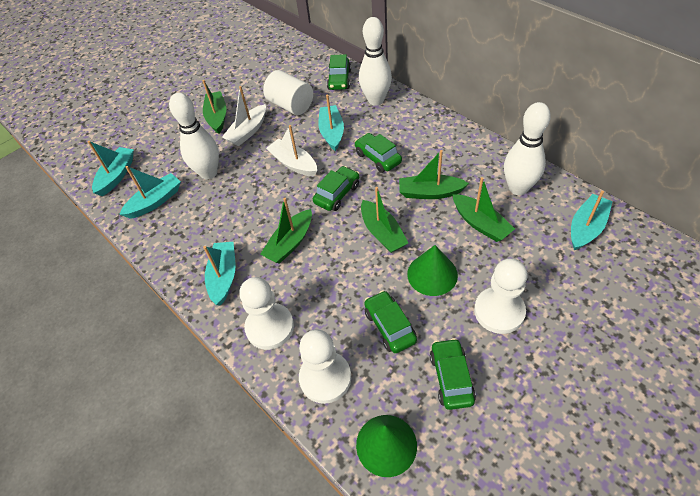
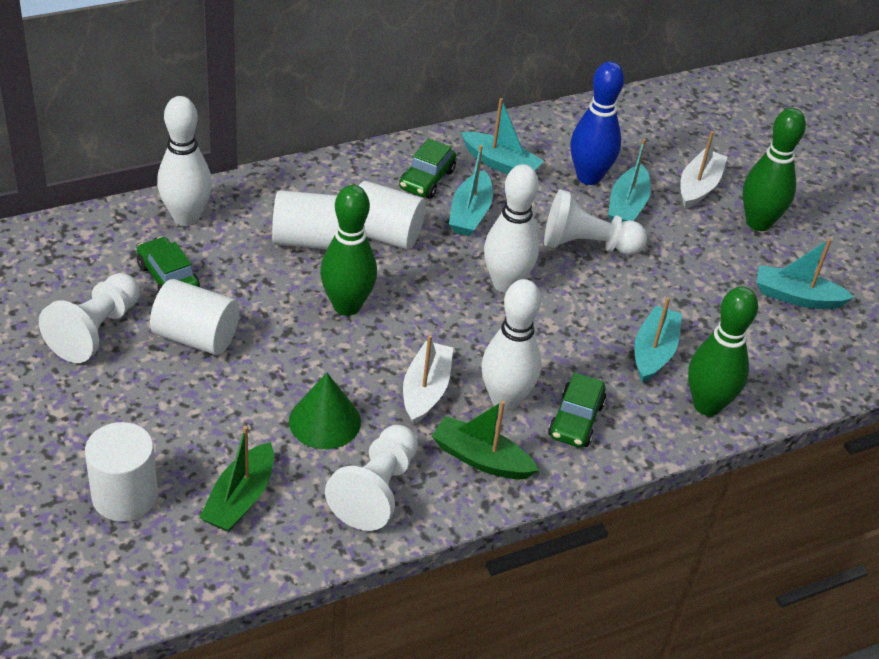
blue bowling pin: none = 0 -> [570,61,624,185] = 1
green boat: [202,80,226,134] [260,198,312,264] [361,187,408,253] [399,150,469,199] [453,177,515,242] = 5 -> [200,426,274,532] [432,401,539,479] = 2
green bowling pin: none = 0 -> [320,185,377,316] [688,286,758,416] [742,108,806,231] = 3
green car: [313,166,359,211] [327,54,351,90] [354,133,402,173] [364,290,417,353] [430,338,476,410] = 5 -> [137,236,200,292] [399,138,456,199] [548,373,606,448] = 3
green cone: [356,415,417,477] [407,245,458,296] = 2 -> [289,373,361,449] = 1
white cylinder: [263,70,313,115] = 1 -> [85,422,158,522] [150,279,240,355] [272,190,338,249] [359,181,426,250] = 4

